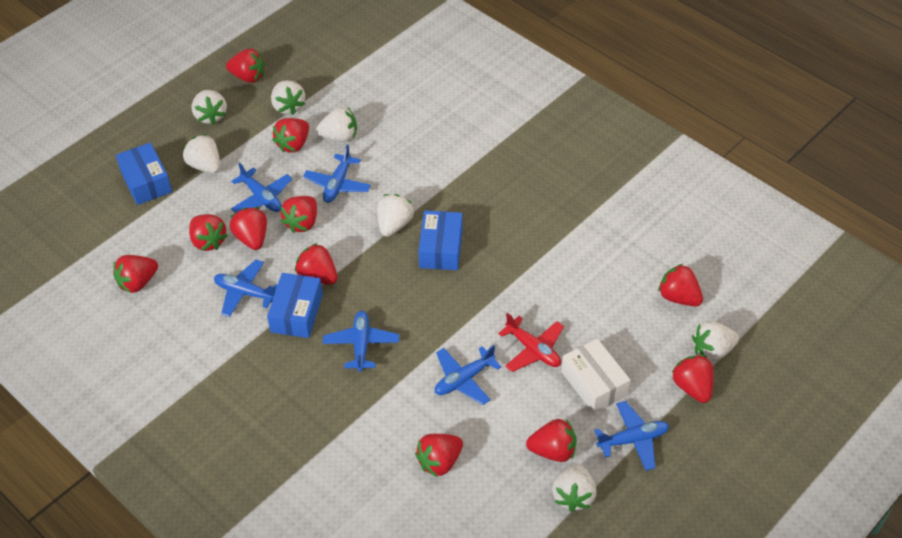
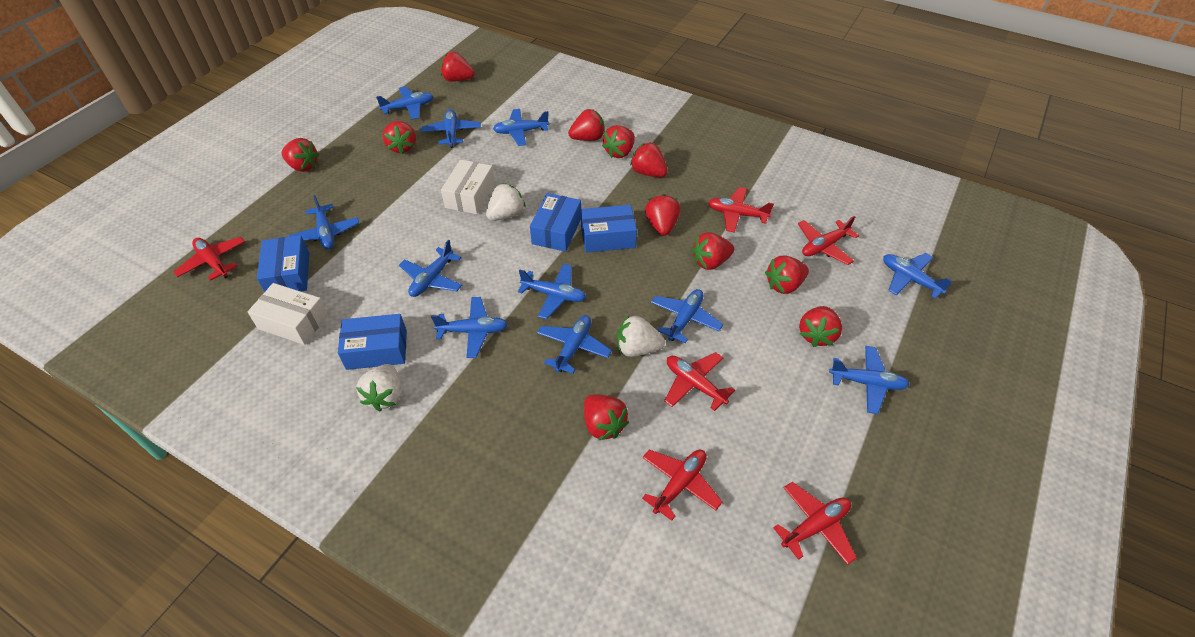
blue box: [116,143,172,205] [267,273,323,338] [418,210,463,270] = 3 -> [257,235,309,292] [338,314,407,370] [530,193,581,252] [581,205,637,253] = 4
blue plane: [214,260,277,317] [231,162,292,213] [303,145,371,203] [323,311,399,372] [435,345,501,405] [594,401,669,471] = 6 -> [289,195,359,250] [376,86,433,120] [399,239,462,297] [421,109,481,148] [431,297,508,358] [493,109,549,146] [518,264,586,319] [537,315,612,374] [651,289,723,343] [829,346,910,414] [883,253,952,299] = 11
red plane: [498,313,564,372] = 1 -> [174,237,245,281] [642,450,722,521] [664,352,735,411] [708,187,774,233] [773,482,857,565] [798,216,859,265] = 6
white box: [561,339,630,413] = 1 -> [248,283,328,345] [441,160,495,214] = 2
white strawberry: [183,134,220,173] [192,90,227,125] [271,80,305,115] [316,107,357,142] [377,194,414,237] [552,463,597,512] [692,321,739,362] = 7 -> [356,364,402,411] [486,183,526,221] [617,316,665,357] = 3

